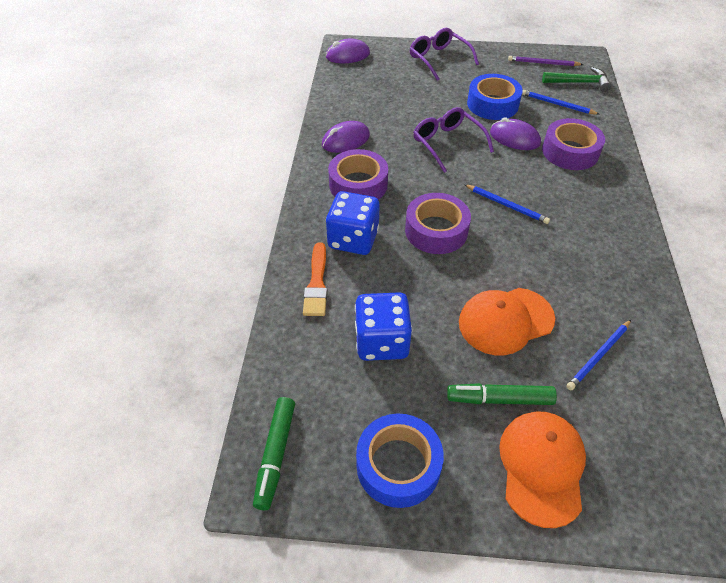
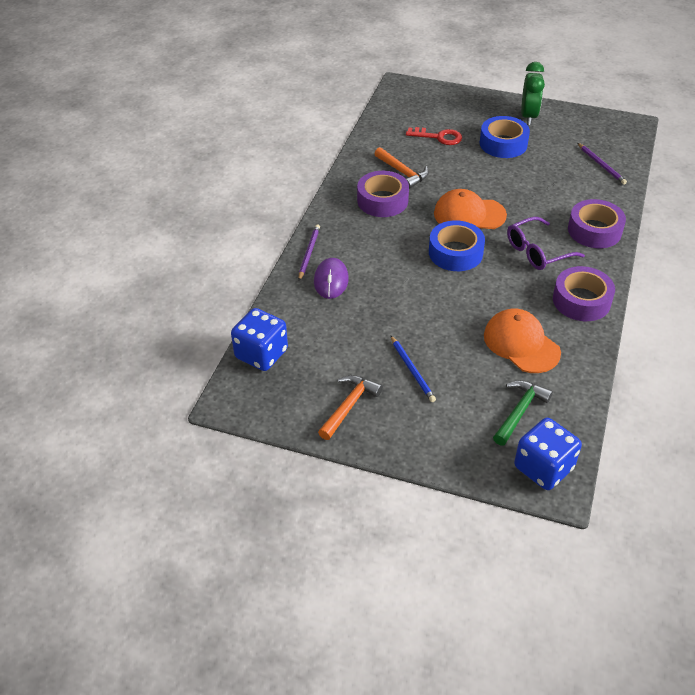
blue pencil: [464,184,550,224] [522,90,599,115] [566,320,631,390] = 3 -> [390,335,436,402] = 1
green clock: none = 0 -> [521,62,545,125] = 1
green marker: [253,397,295,510] [447,383,557,405] = 2 -> none = 0
orange brush: [303,242,328,316] = 1 -> none = 0
orange hammer: none = 0 -> [318,375,383,440] [375,147,429,189] = 2
purple glasses: [410,28,479,81] [413,107,494,173] = 2 -> [507,217,585,270] = 1
purple mouse: [322,121,370,153] [326,39,370,63] [490,117,541,150] = 3 -> [314,258,349,299] = 1
purple pencil: [508,56,584,66] = 1 -> [299,224,320,281] [578,143,627,185] = 2
red key: none = 0 -> [406,127,462,145] = 1

